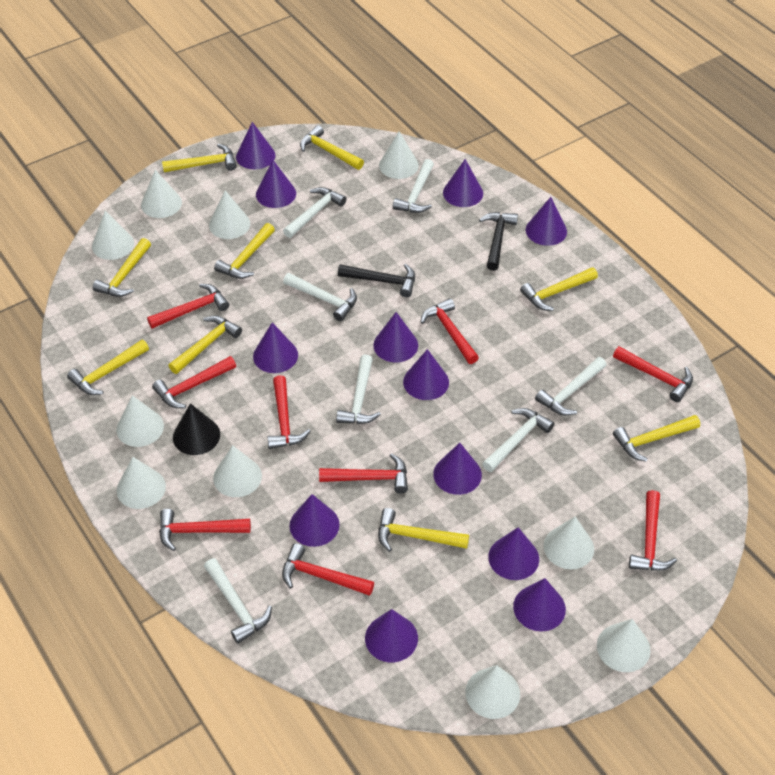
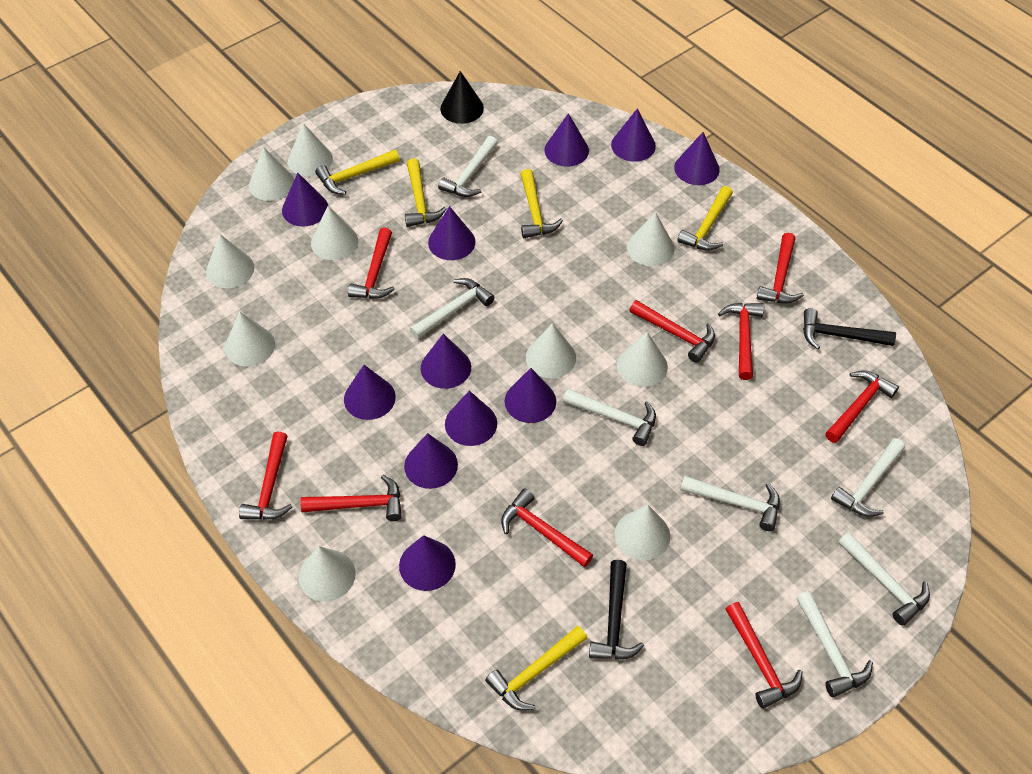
purple cone: [236,122,276,169] [253,323,298,373] [256,160,296,208] [290,494,340,547] [365,609,418,663] [374,312,418,362] [403,349,449,400] [433,443,482,495] [443,159,483,207] [488,527,539,580] [513,578,566,632] [526,197,567,246] = 12 -> [282,173,328,227] [344,365,396,420] [399,535,456,591] [404,433,458,489] [421,334,471,389] [428,206,475,260] [445,391,497,446] [505,368,556,423] [544,113,589,167] [611,108,656,162] [674,132,720,185] = 11
yellow hammer: [67,340,149,395] [93,238,151,297] [162,144,237,172] [168,316,242,374] [214,223,275,279] [300,125,364,170] [378,508,469,552] [520,267,598,311] [613,415,700,462] = 9 -> [315,150,400,195] [405,158,447,227] [485,626,587,711] [520,169,563,238] [677,186,733,251] = 5

